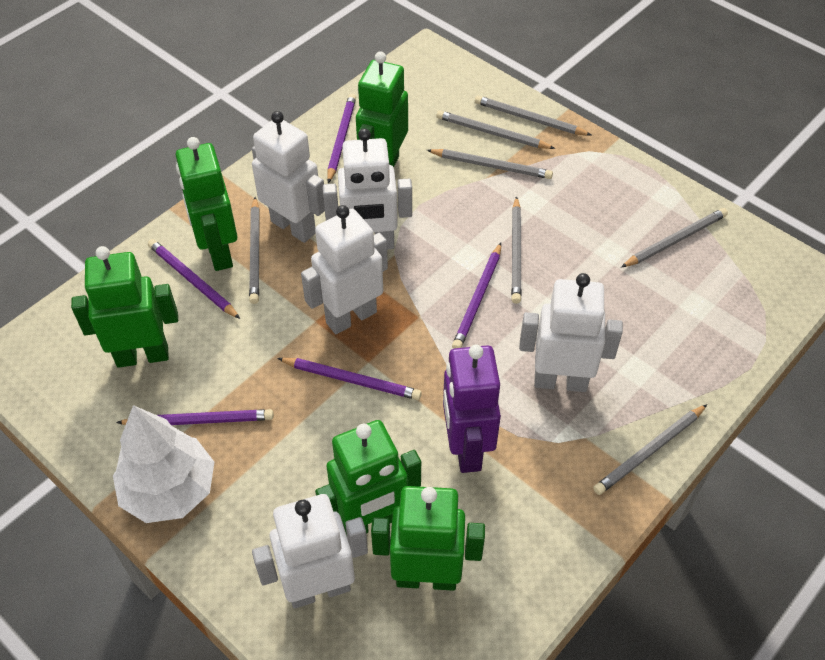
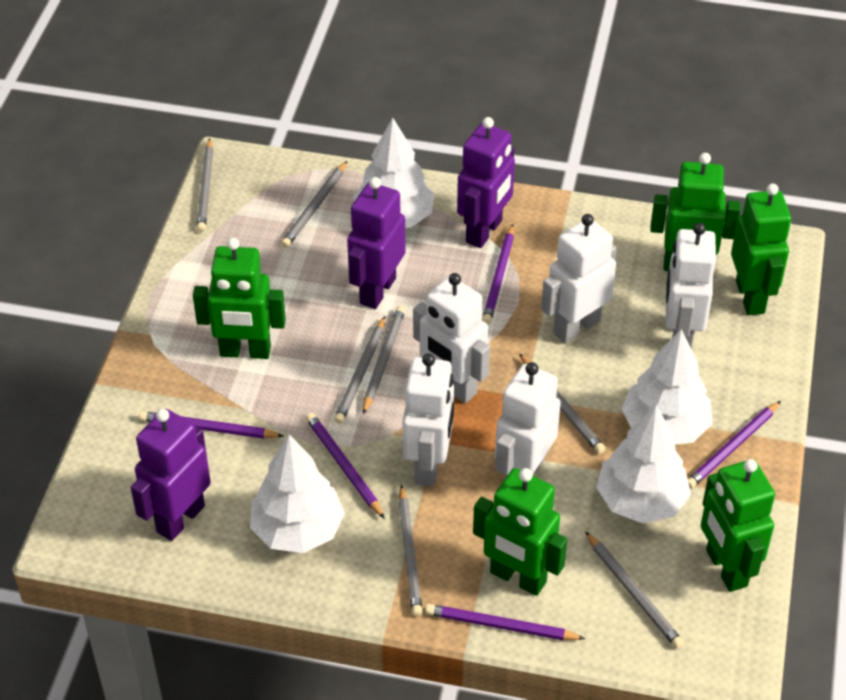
purple robot: [443,345,501,473] = 1 -> [131,409,211,541] [347,177,406,309] [457,117,515,248] = 3
white tree: [113,405,214,523] = 1 -> [250,435,345,553] [353,118,435,228] [596,405,691,523] [621,329,712,445] = 4

